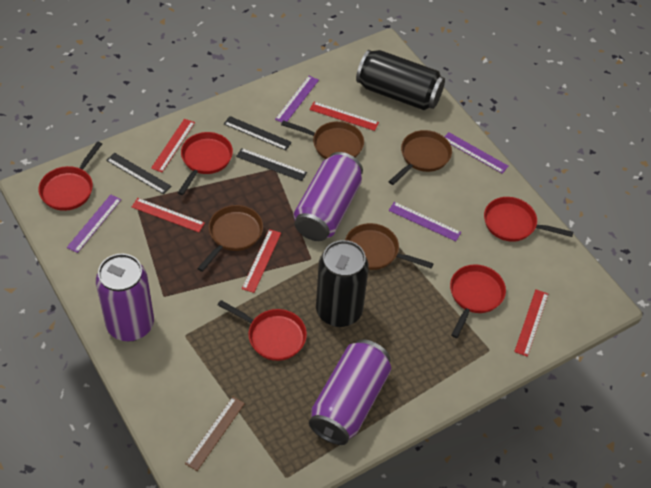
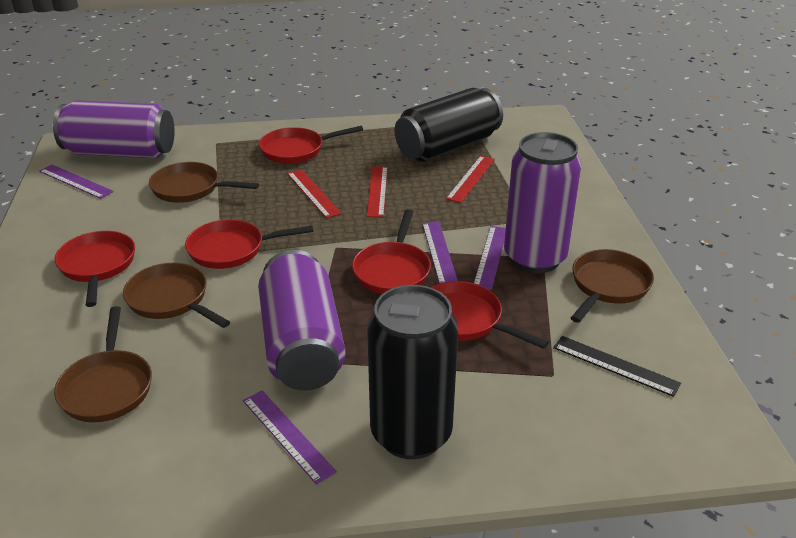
black ruler: [106,153,171,194] [224,116,292,150] [236,148,307,181] = 3 -> [553,336,681,397] = 1
brown ruler: [185,397,245,471] = 1 -> none = 0
red ruler: [132,198,205,232] [151,119,195,172] [242,229,281,293] [310,102,379,131] [514,289,548,357] = 5 -> [287,169,342,218] [367,166,388,217] [446,156,495,203] = 3

